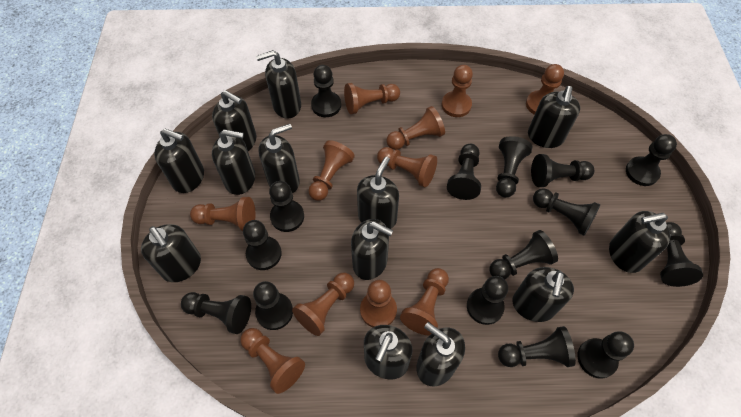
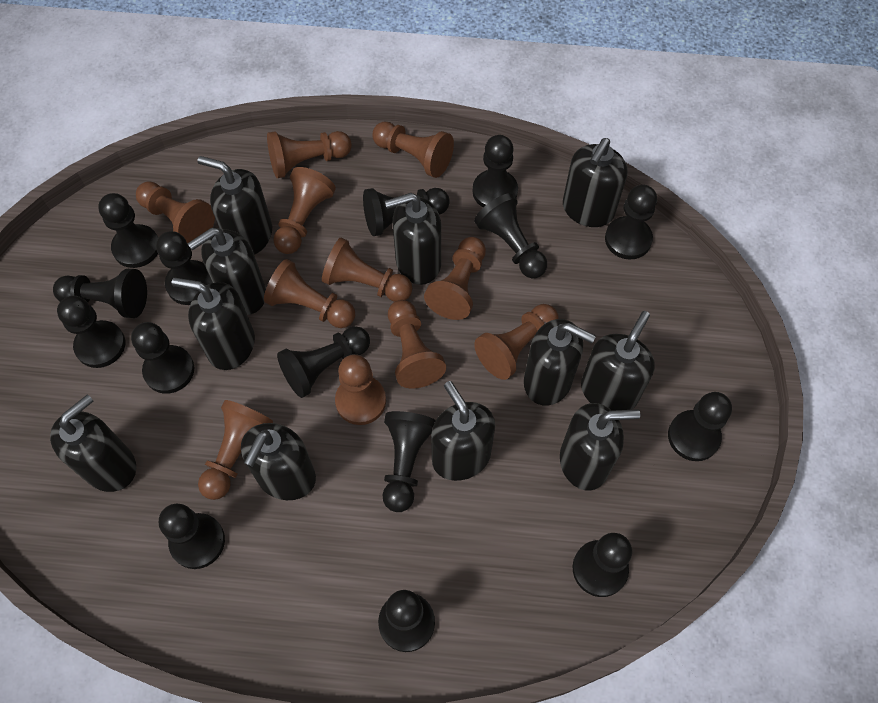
black soap dispenser: [141,224,201,282] [154,129,204,193] [212,90,257,151] [212,129,255,195] [256,50,301,119] [259,124,300,193] [351,219,393,280] [357,156,399,229] [364,325,413,380] [416,322,465,386] [512,267,574,322] [528,86,580,148] [609,211,670,273] = 13 -> [50,394,136,492] [172,278,255,370] [188,228,266,315] [198,156,272,255] [241,423,316,500] [385,193,441,285] [431,381,495,481] [524,319,596,405] [560,403,640,491] [563,138,627,227] [581,311,655,411] = 11

